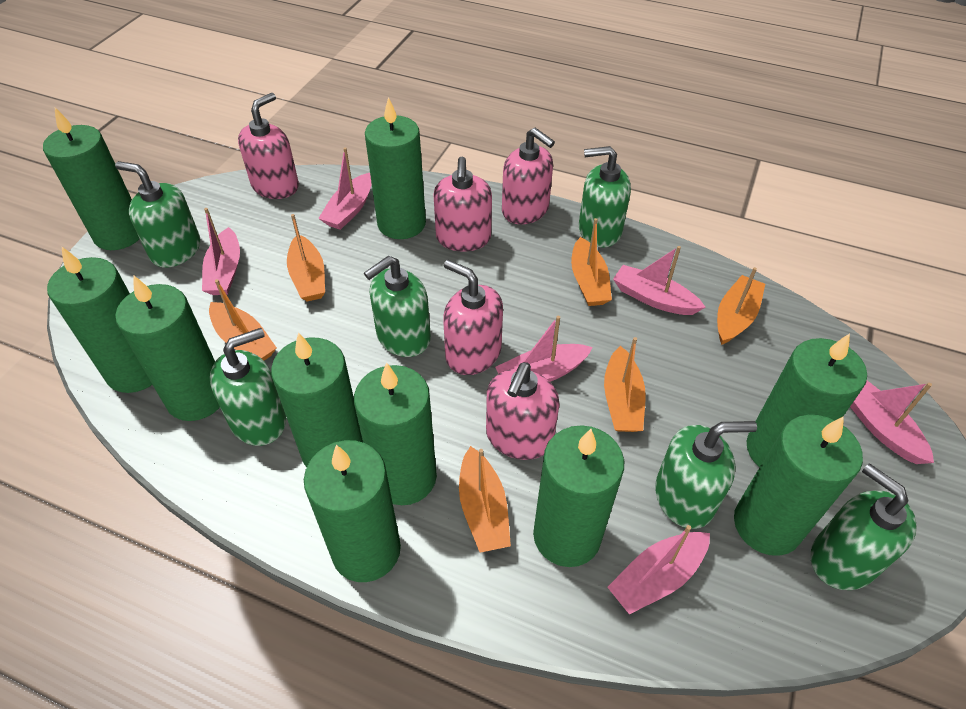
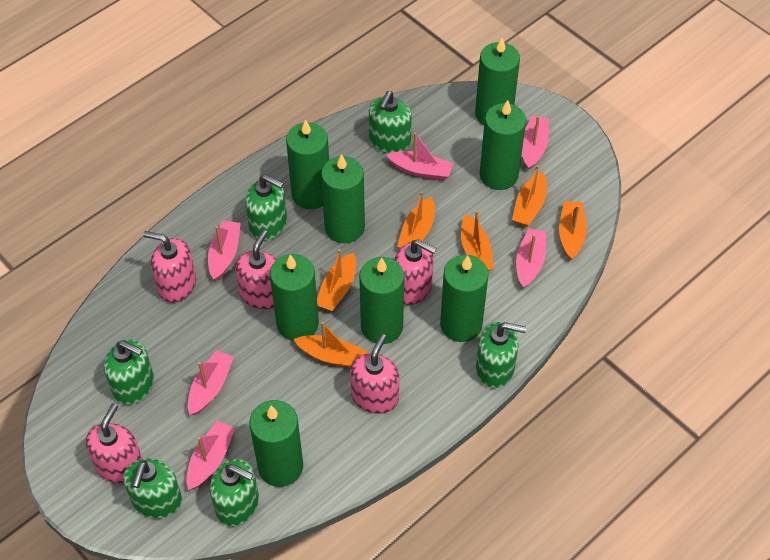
green candle: [43,108,139,250] [47,246,152,393] [115,275,220,421] [271,332,363,467] [304,440,401,582] [354,362,437,505] [365,97,426,239] [533,425,624,567] [734,415,863,556] [747,333,867,467] = 10 -> [250,400,303,487] [270,254,319,341] [286,119,329,209] [321,154,365,243] [359,257,404,344] [440,255,489,342] [475,38,520,126] [479,100,526,190] = 8

